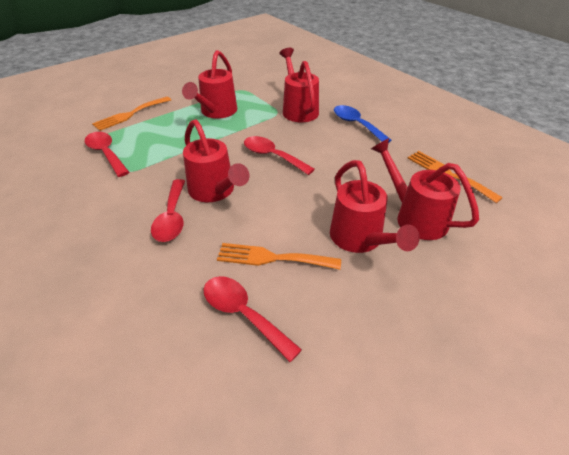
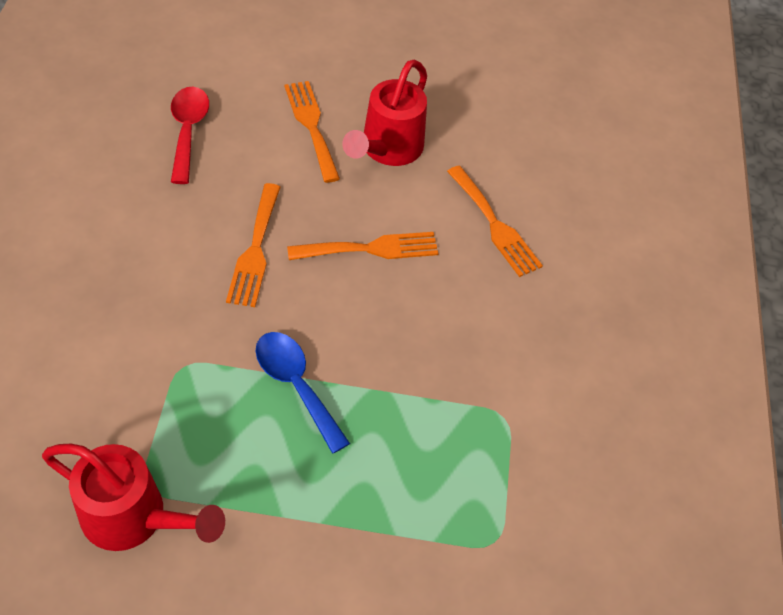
orange fork: [92,96,171,131] [217,243,341,270] [407,151,503,203] = 3 -> [226,183,281,307] [284,81,340,183] [287,232,439,260] [447,165,543,277] = 4
red spoon: [85,132,129,177] [151,179,185,242] [203,276,302,362] [244,136,315,175] = 4 -> [171,87,209,184] = 1
red watering can: [182,50,237,119] [183,119,249,202] [279,48,319,122] [330,160,420,253] [371,138,479,240] = 5 -> [42,444,225,551] [342,59,427,166] = 2

